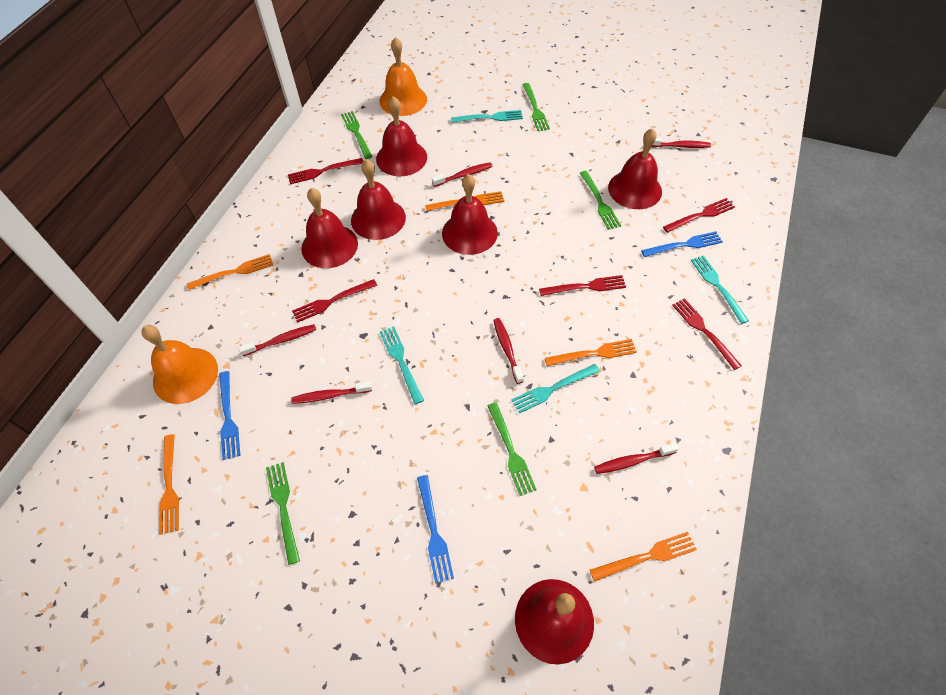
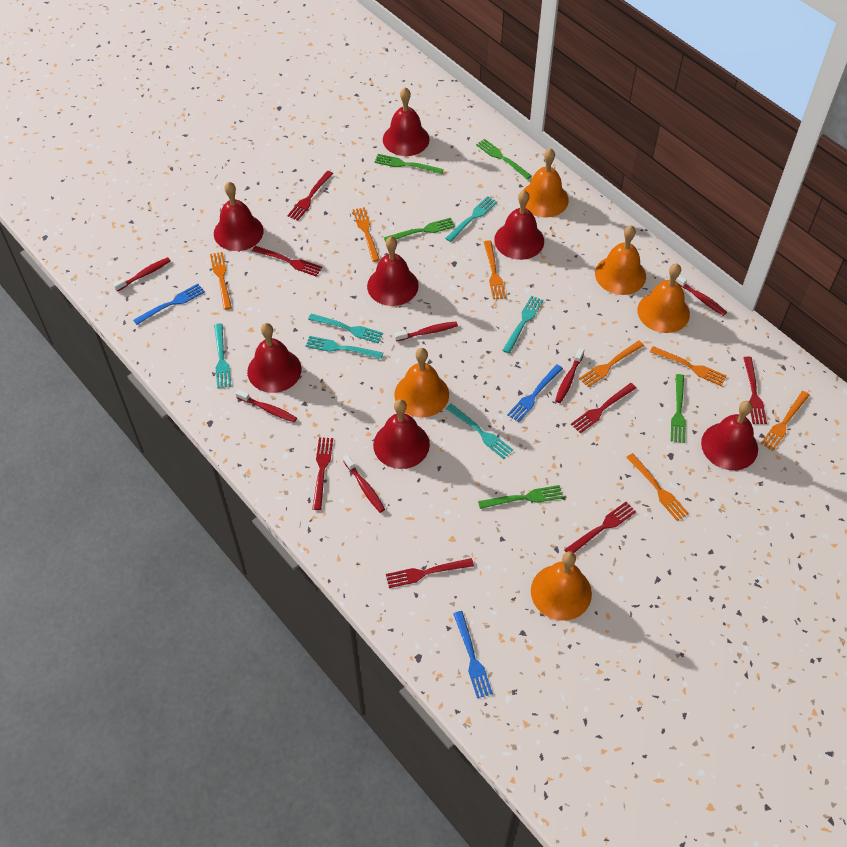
orange bell: [141,325,218,404] [380,37,427,116] = 2 -> [394,348,449,418] [523,148,569,217] [531,551,592,621] [595,225,646,295] [637,264,690,333] = 5
orange fork: [159,434,179,535] [187,254,273,290] [425,191,504,211] [545,339,637,366] [590,532,697,582] = 5 -> [210,252,232,310] [353,207,380,262] [484,240,506,299] [579,340,644,388] [626,453,689,521] [650,346,727,386] [761,391,810,451] = 7
red bell: [301,188,358,268] [351,159,406,240] [376,96,427,176] [442,174,498,255] [515,579,594,665] [608,128,662,209] = 6 -> [214,182,264,251] [247,323,302,393] [367,237,419,306] [373,399,430,469] [383,87,430,156] [494,190,544,260] [701,401,758,470] = 7
red fork: [288,158,363,184] [292,279,377,323] [539,275,626,296] [663,198,735,233] [672,298,742,370] = 5 -> [252,246,322,277] [287,171,333,221] [312,437,333,510] [386,558,474,588] [564,502,636,553] [571,383,636,433] [743,357,767,424] = 7
turquoise fork: [380,327,424,404] [451,110,523,123] [511,364,600,413] [691,255,749,324] = 4 -> [214,323,231,388] [306,336,383,359] [308,314,383,343] [445,196,497,242] [446,404,513,459] [502,295,543,353] = 6

